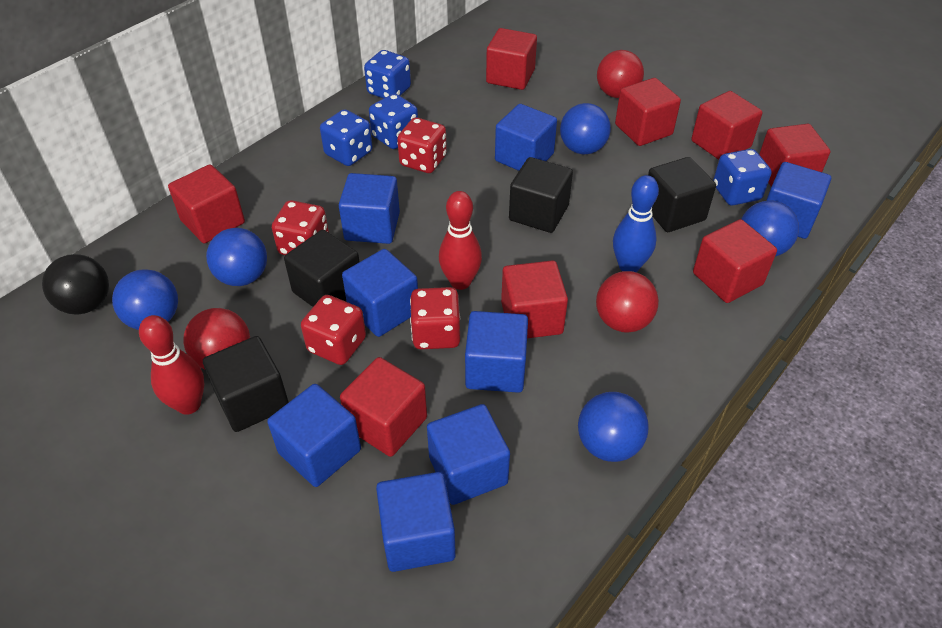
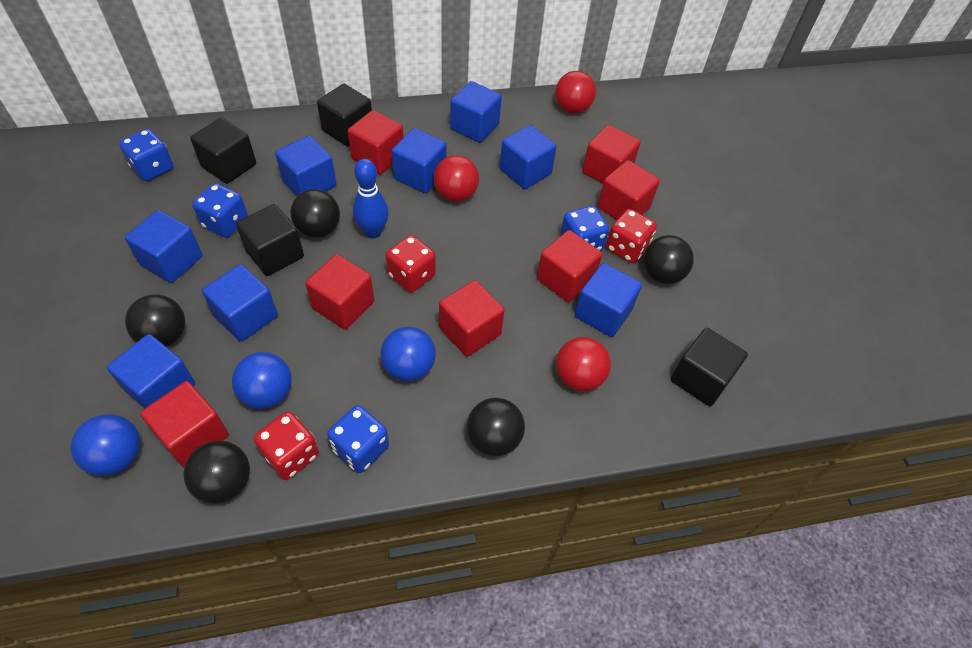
black ball: [42,254,109,314] = 1 -> [125,294,185,347] [183,441,250,504] [290,189,340,238] [467,398,525,456] [643,235,694,284] = 5
blue ball: [112,269,178,330] [206,228,267,286] [560,103,611,155] [578,392,648,462] [741,200,799,256] = 5 -> [71,414,140,476] [232,352,292,409] [381,327,436,381] = 3
red bowling pin: [139,315,204,415] [439,191,482,290] = 2 -> none = 0
red cube: [168,164,245,243] [340,357,427,457] [486,28,537,90] [501,260,568,338] [615,78,681,146] [691,91,763,160] [693,219,777,303] [759,124,830,187] = 8 -> [140,381,229,467] [305,254,374,330] [348,110,403,175] [439,280,504,357] [537,230,602,302] [582,125,641,183] [598,160,660,220] = 7
red dice: [272,200,329,255] [301,295,366,365] [397,117,447,173] [410,287,460,349] = 4 -> [254,411,319,480] [386,235,436,292] [606,209,657,263] = 3

